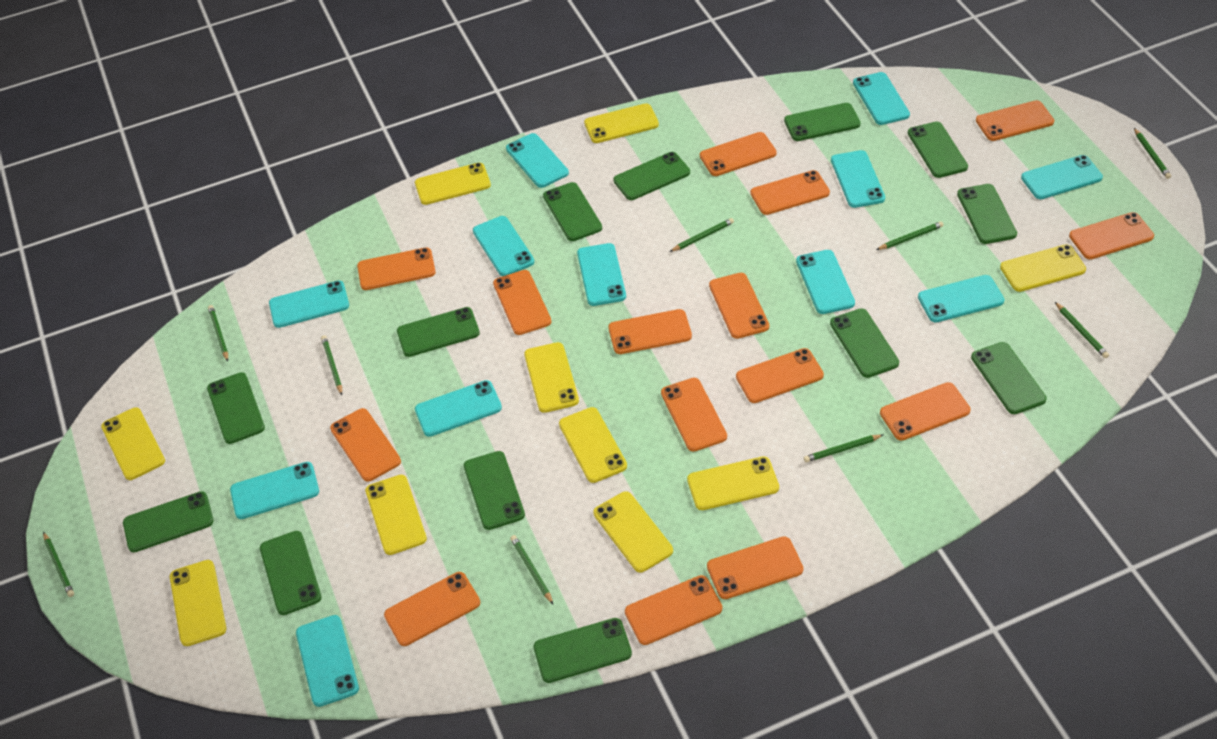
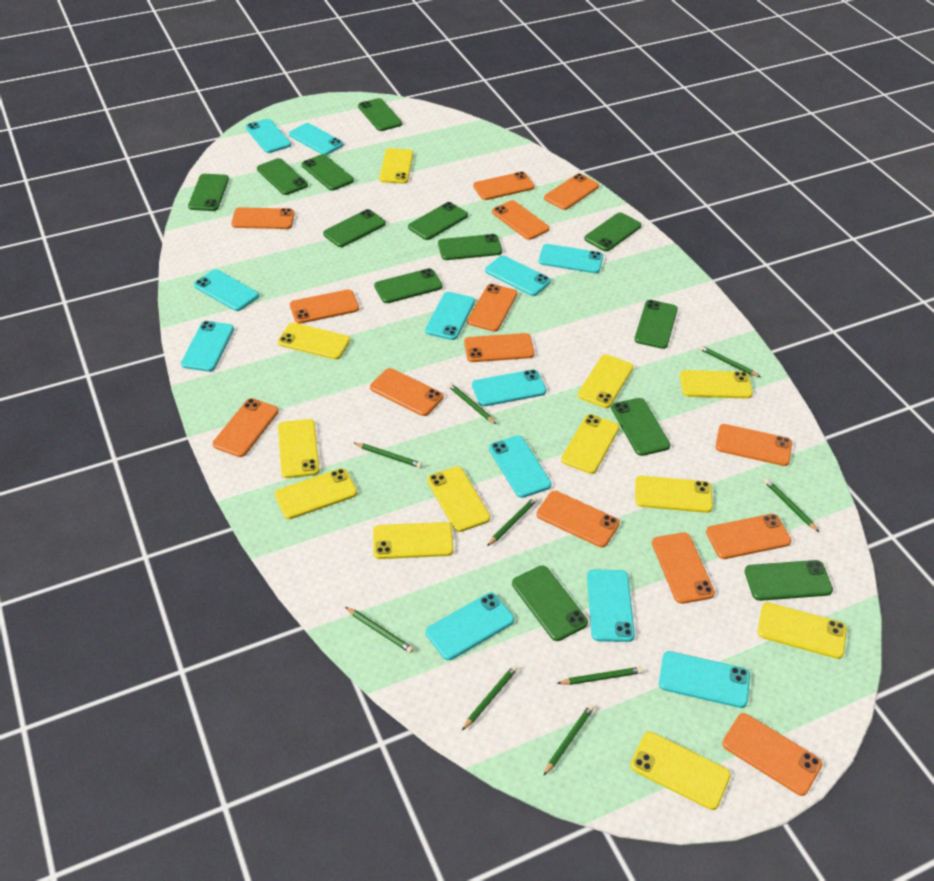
orange phone: [330,408,401,482] [357,247,436,290] [384,572,480,646] [493,270,552,335] [608,309,692,354] [625,575,722,645] [661,378,727,452] [700,132,777,176] [707,536,804,599] [709,273,769,339] [736,348,824,403] [750,170,830,215] [880,382,971,441] [976,100,1054,141] [1069,212,1154,259] = 15 -> [213,398,279,457] [231,207,294,229] [290,289,359,324] [370,368,443,416] [464,333,534,362] [467,284,517,332] [473,172,535,200] [492,200,550,240] [536,491,620,547] [544,173,599,210] [652,532,715,604] [706,514,791,559] [715,424,792,466] [722,713,822,796] = 14
yellow phone: [101,407,165,480] [170,560,226,646] [365,475,427,555] [415,163,491,205] [524,342,579,413] [559,407,627,483] [584,103,659,143] [593,491,673,572] [687,456,779,510] [1000,244,1086,292] = 10 -> [275,468,357,519] [278,322,350,360] [278,419,320,478] [373,522,454,559] [379,148,413,184] [427,466,490,532] [561,414,620,474] [578,354,634,408] [630,732,731,810] [635,476,713,513] [680,370,753,399] [758,602,847,659] = 12

